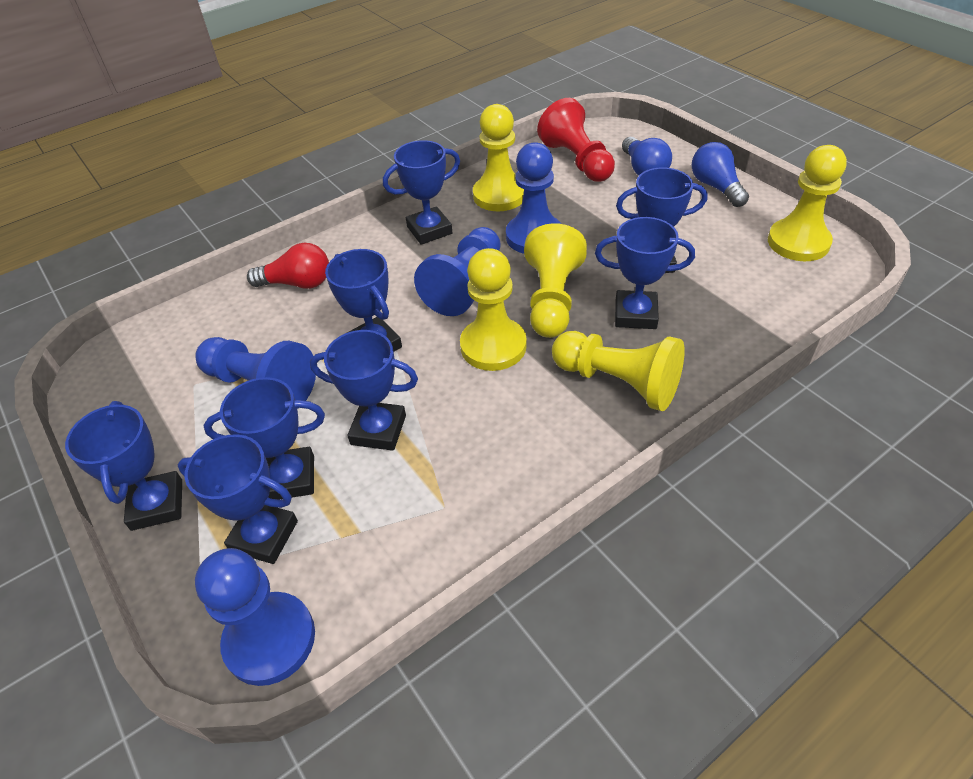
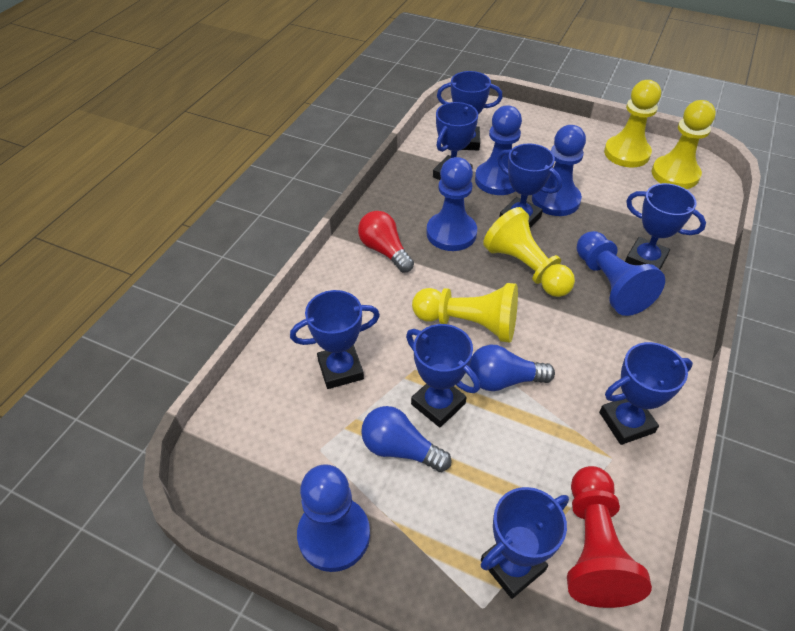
blue pawn: [195,337,316,409] [195,548,315,686] [414,227,501,316] [506,142,561,254] = 4 -> [297,464,370,572] [426,157,477,251] [475,106,522,195] [532,125,586,216] [577,231,665,316] = 5
yellow pawn: [460,248,527,371] [473,104,524,211] [524,223,587,338] [552,331,685,411] [768,145,847,261] = 5 -> [412,283,518,343] [483,207,575,297] [604,80,661,167] [652,100,716,189] = 4

